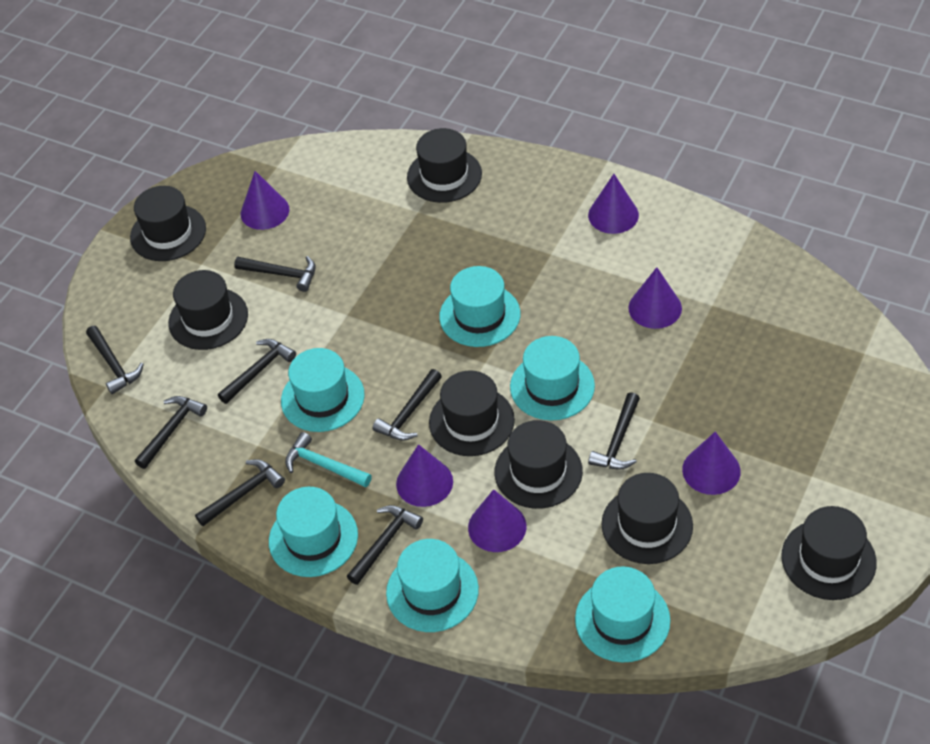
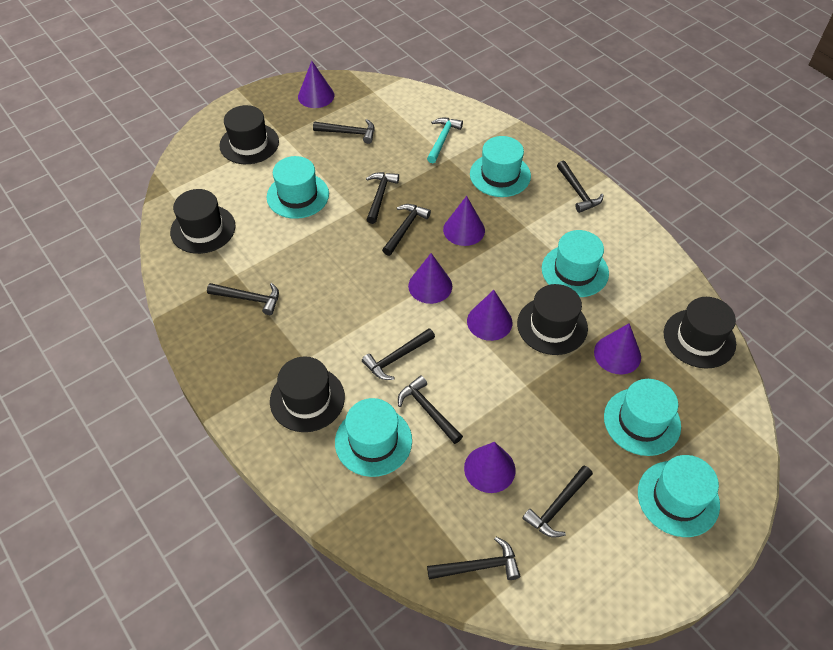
black hammer: [86,326,144,394] [135,396,207,469] [195,459,285,526] [218,339,296,404] [234,256,316,292] [347,505,423,585] [373,369,442,441] [588,392,640,470] = 8 -> [207,283,279,315] [313,119,374,144] [362,328,435,380] [366,172,399,224] [382,204,431,256] [398,375,463,444] [427,537,520,580] [522,466,593,538] [557,161,603,213] = 9
black hat: [130,186,206,261] [168,270,248,350] [407,128,482,203] [429,370,515,456] [495,420,583,509] [601,473,693,564] [781,506,877,600] = 7 -> [170,189,235,254] [219,105,279,164] [270,356,345,432] [517,284,588,355] [664,297,736,369] = 5

